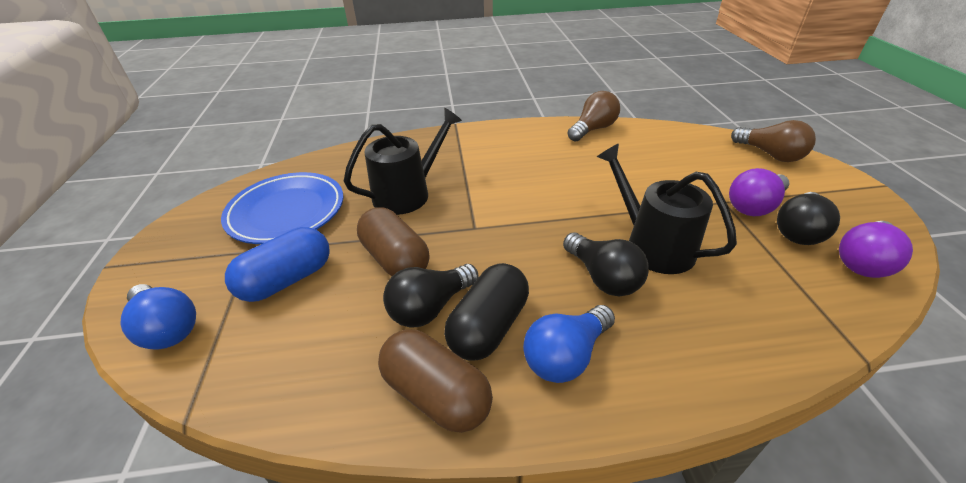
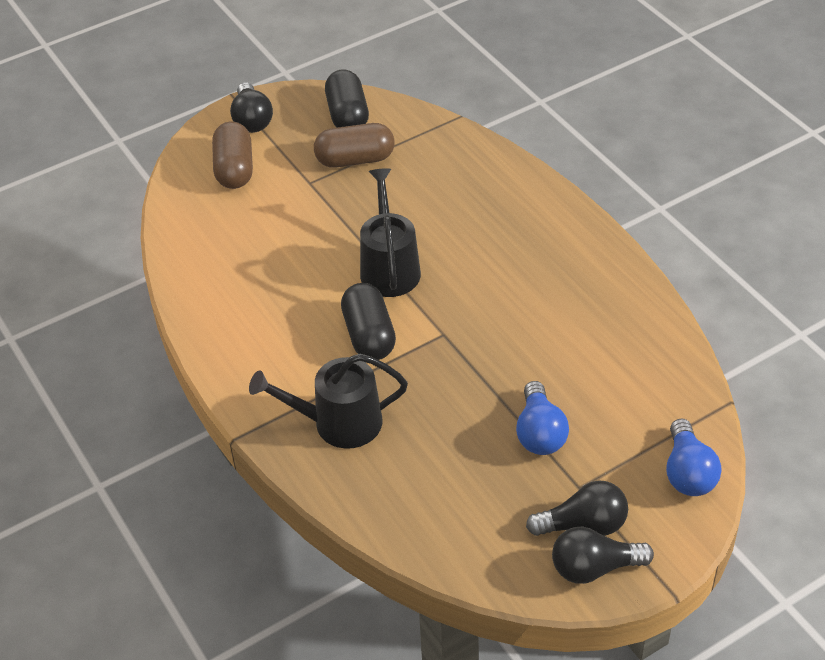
black capsule: [444,263,529,361] = 1 -> [325,70,369,128] [341,283,396,360] = 2
blue capsule: [225,227,330,302] = 1 -> none = 0
blue plate: [221,172,344,244] = 1 -> none = 0
brown light bulb: [568,91,620,142] [731,120,816,162] = 2 -> none = 0
purple light bulb: [729,168,789,216] [839,221,913,278] = 2 -> none = 0

